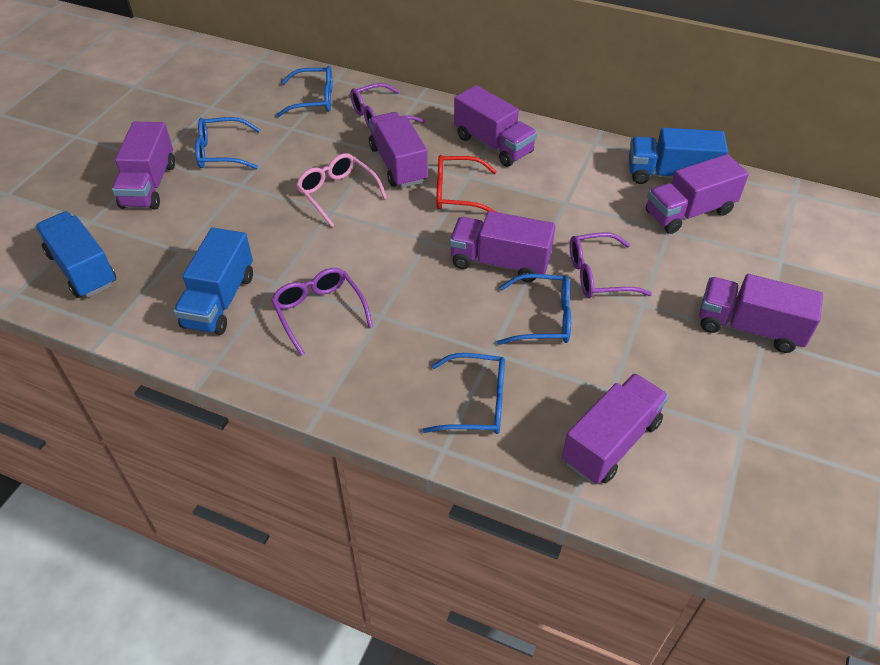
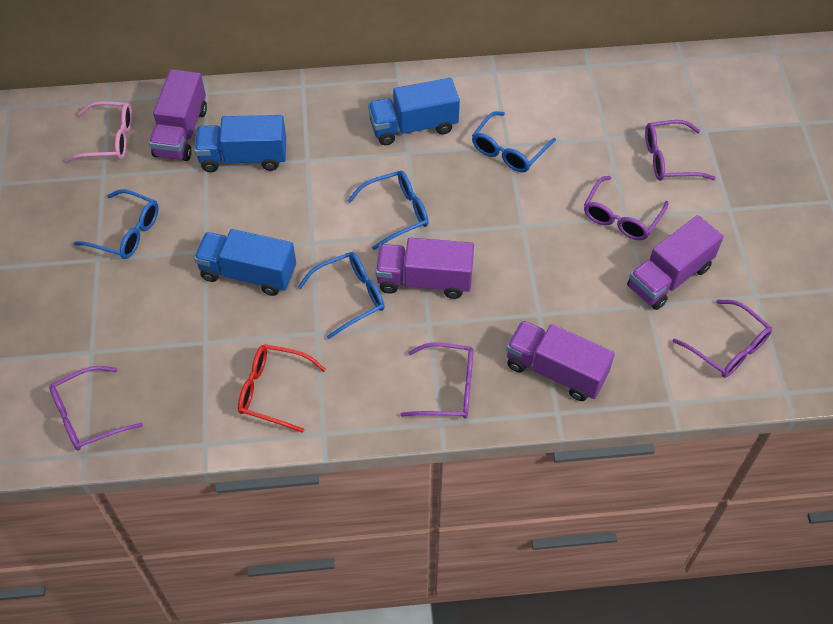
purple glasses: [271,268,373,356] [350,83,425,131] [570,232,652,298] = 3 -> [49,366,143,451] [400,343,474,418] [584,176,668,240] [645,120,716,181] [673,299,772,378] = 5
purple truck: [112,122,175,209] [369,112,428,188] [449,211,556,282] [454,85,537,167] [562,373,669,484] [646,154,749,234] [699,274,823,353] = 7 -> [149,69,207,161] [375,238,474,299] [506,320,615,401] [627,215,723,310] = 4

